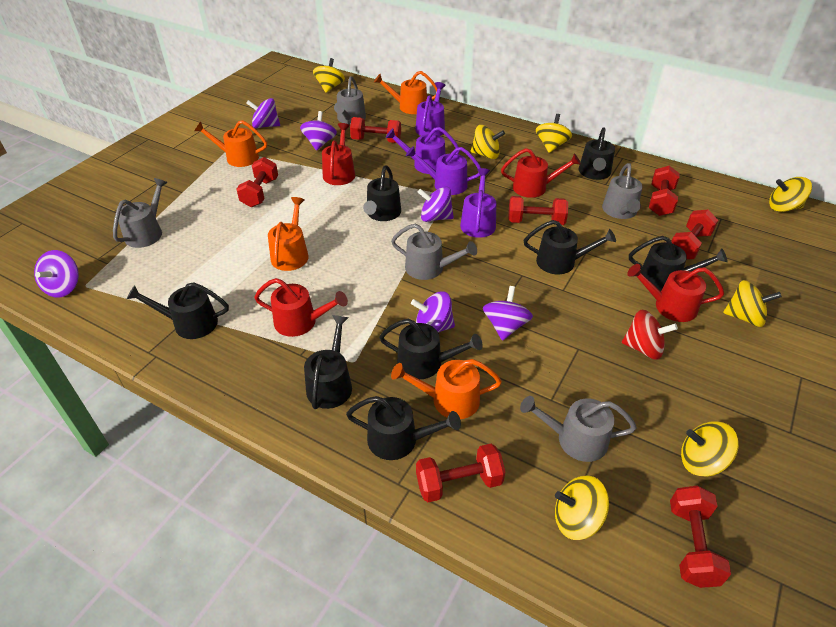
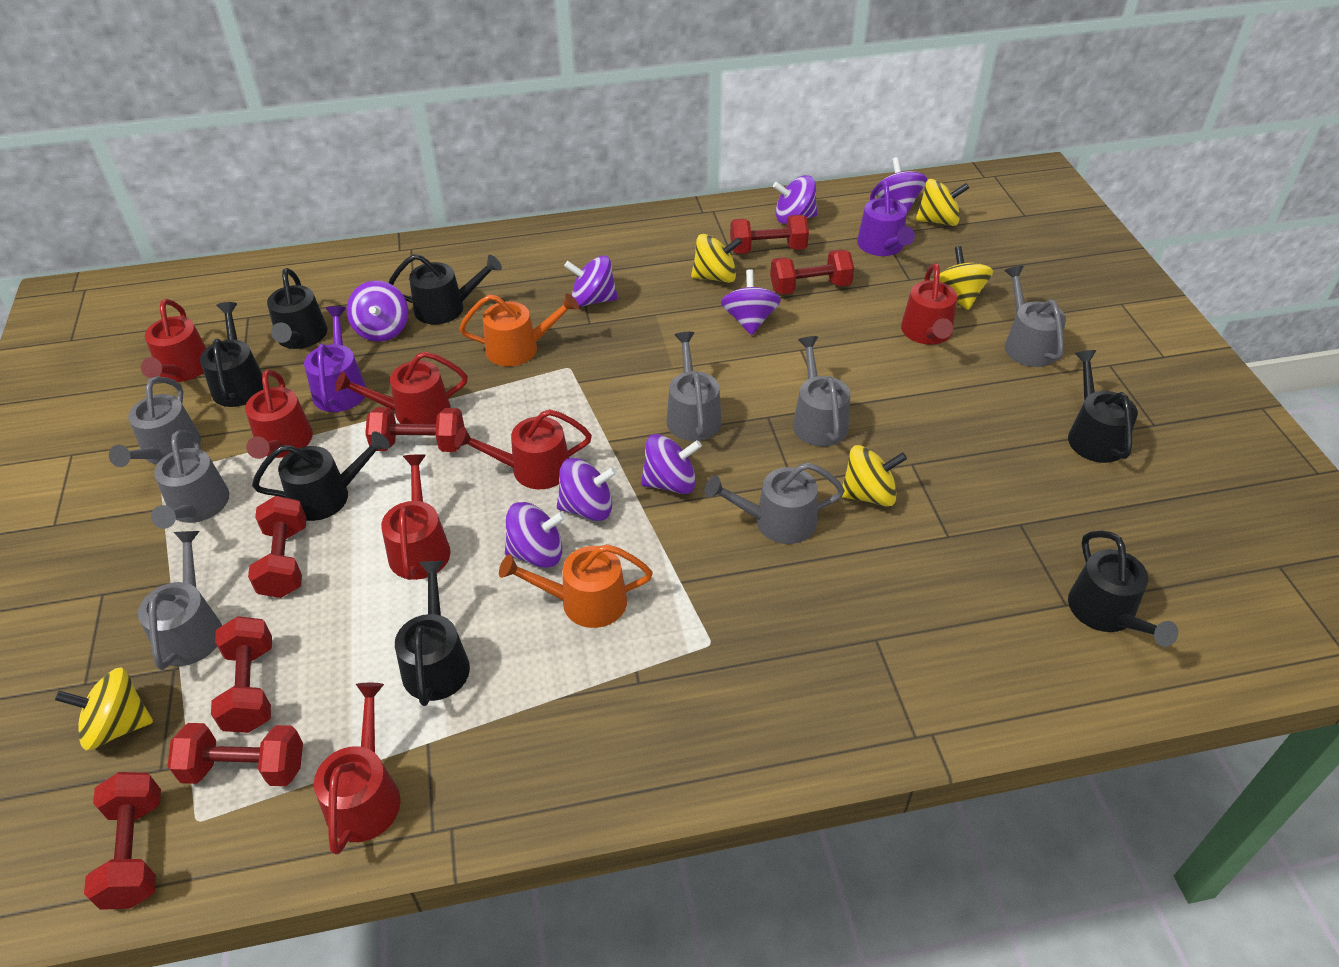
black watering can: [127,282,229,339] [304,315,352,409] [346,396,461,460] [363,165,401,221] [379,319,483,379] [524,220,616,274] [579,127,615,180] [629,236,728,291] = 8 -> [200,302,263,407] [252,431,390,521] [267,268,327,349] [389,254,502,325] [395,561,470,706] [1068,350,1138,463] [1068,531,1178,647] = 7
grey watering can: [113,178,168,248] [334,76,366,124] [391,224,477,280] [520,396,637,462] [602,163,643,219] = 5 -> [109,376,201,467] [138,531,222,670] [151,430,229,529] [667,332,722,441] [704,463,845,544] [793,336,850,447] [1004,266,1066,367] = 7
orange watering can: [194,120,267,167] [268,197,309,271] [374,71,437,114] [391,359,502,419] = 4 -> [459,293,579,366] [499,544,653,628] = 2
purple spinning top: [34,250,79,298] [246,98,280,129] [300,111,337,151] [411,291,455,333] [418,187,454,222] [483,286,533,341] = 6 -> [347,281,408,342] [505,502,566,568] [557,458,617,521] [564,256,618,307] [641,434,702,494] [721,269,781,335] [773,175,817,224] [876,157,927,214] = 8
purple watering can: [386,127,459,174] [406,146,481,195] [415,82,445,136] [460,168,496,238] = 4 -> [304,306,367,412] [857,181,915,256] = 2
red spinning top: [622,310,678,360] = 1 -> none = 0
red watering can: [254,278,348,337] [322,123,355,185] [501,148,581,198] [627,264,724,322] = 4 -> [141,299,206,382] [245,369,313,459] [314,683,401,855] [335,351,468,424] [381,454,451,580] [454,409,592,489] [901,263,957,345] = 7
yellow spinning top: [313,58,345,93] [471,125,505,159] [536,114,572,153] [555,475,609,540] [681,421,739,477] [723,280,782,327] [769,177,812,212] = 7 -> [55,667,153,751] [691,234,742,283] [842,445,907,507] [916,179,969,226] [939,246,993,310] = 5

